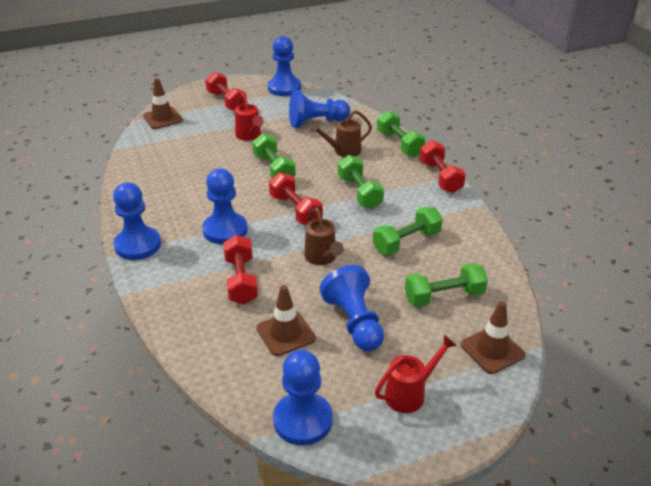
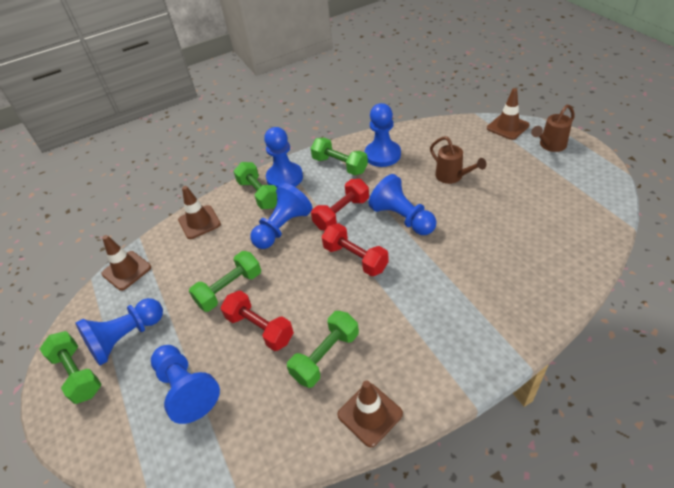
brown traffic cone: [143,78,183,129] [256,285,316,356] [461,301,525,374] = 3 -> [101,235,151,291] [178,186,221,239] [337,381,403,447] [487,88,530,140] = 4
red dumbbell: [205,72,247,111] [223,235,258,304] [269,172,323,225] [419,140,466,193] = 4 -> [221,291,294,351] [311,179,369,230] [321,223,389,276] = 3
red watering can: [235,93,263,141] [375,335,457,413] = 2 -> none = 0

